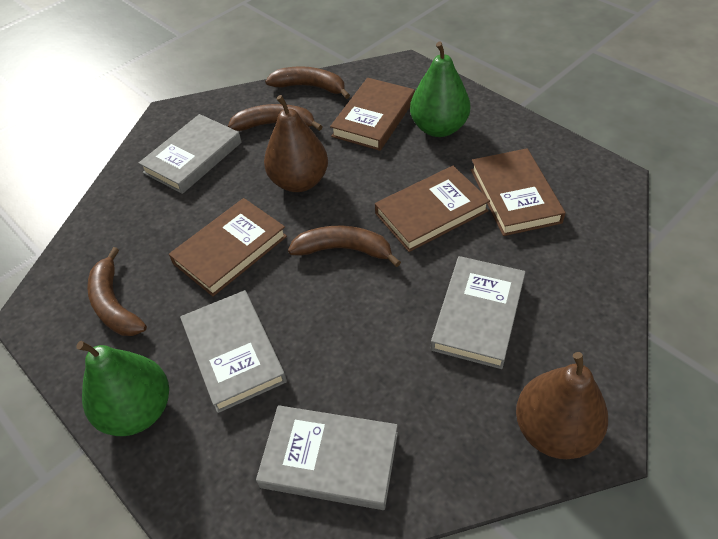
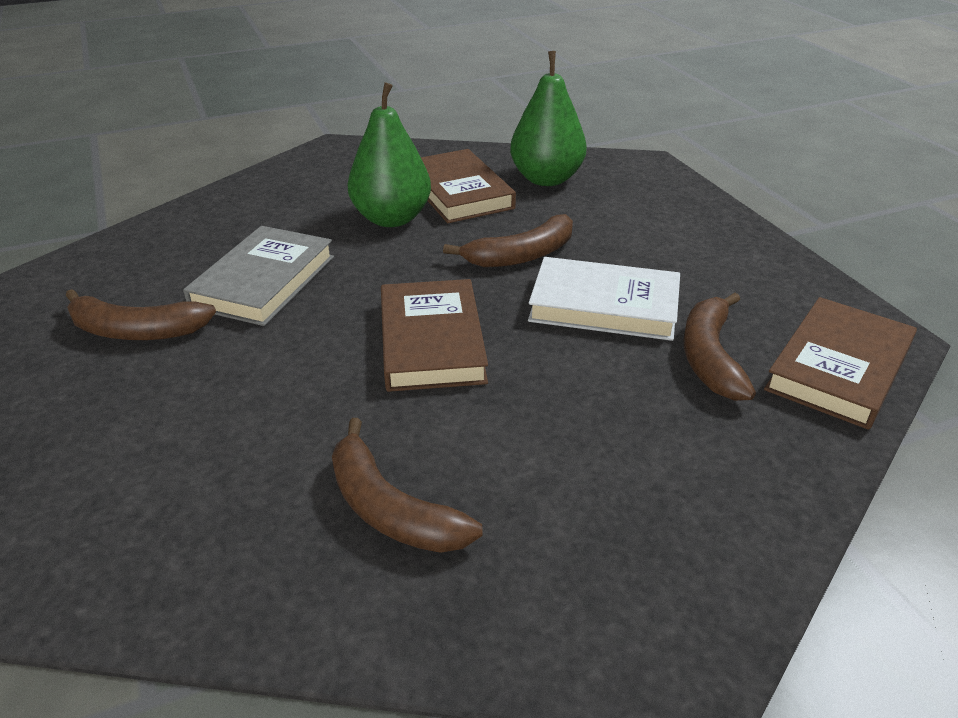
brown book: [169,198,287,297] [330,78,415,151] [375,166,490,252] [471,148,566,236] = 4 -> [381,279,488,392] [421,149,516,223] [764,297,917,430] = 3
brown pear: [264,95,328,192] [516,352,608,459] = 2 -> none = 0
grey book: [139,114,242,194] [180,290,287,413] [256,405,398,510] [431,256,526,369] = 4 -> [183,226,334,326] = 1
white book: none = 0 -> [528,257,680,341] = 1

